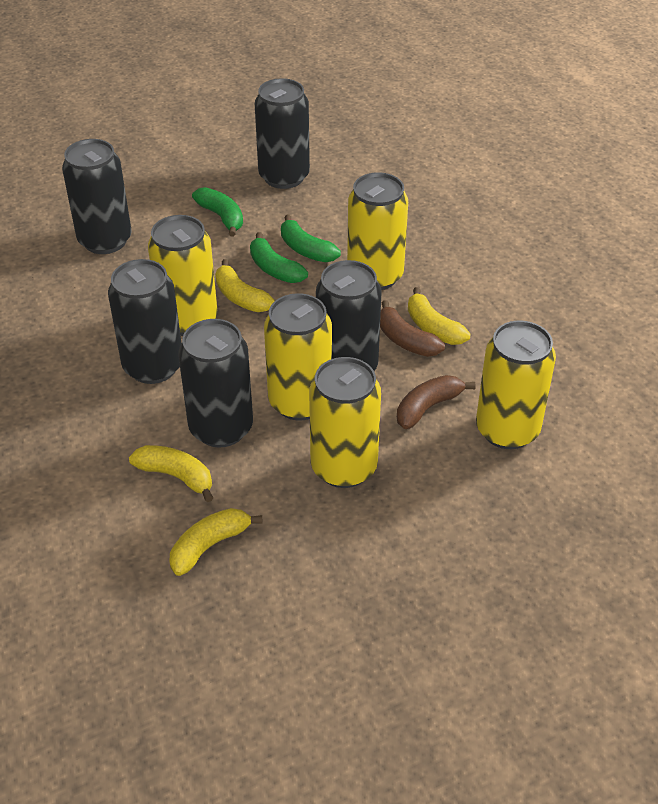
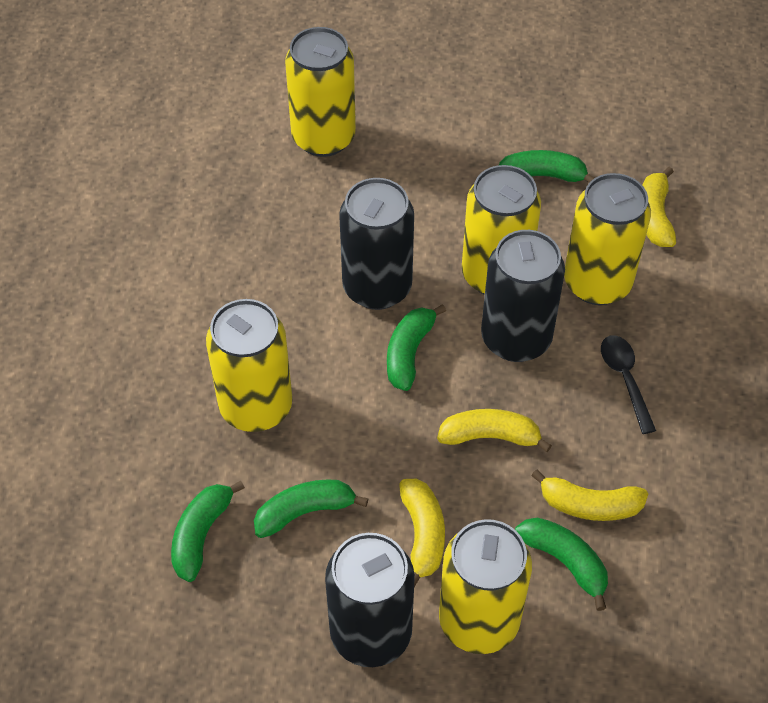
black can: [62,139,132,254] [108,259,182,384] [178,319,253,447] [255,78,310,189] [316,260,382,371] = 5 -> [325,533,415,667] [339,178,414,310] [481,230,565,362] = 3
black spoon: none = 0 -> [601,335,656,434] = 1
brown banana: [380,300,445,357] [397,375,476,429] = 2 -> none = 0
green banana: [192,187,243,236] [250,232,308,283] [281,215,341,262] = 3 -> [171,481,245,582] [254,479,369,538] [387,304,446,391] [499,150,595,183] [515,517,608,611] = 5

